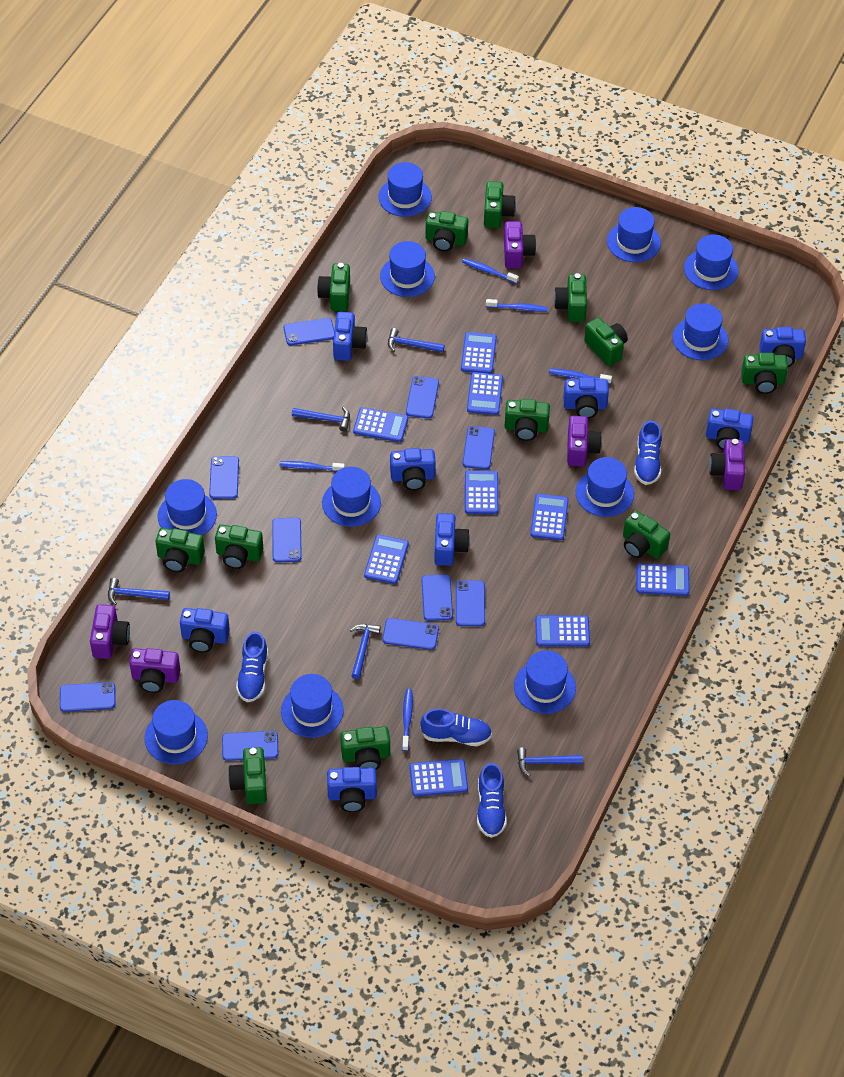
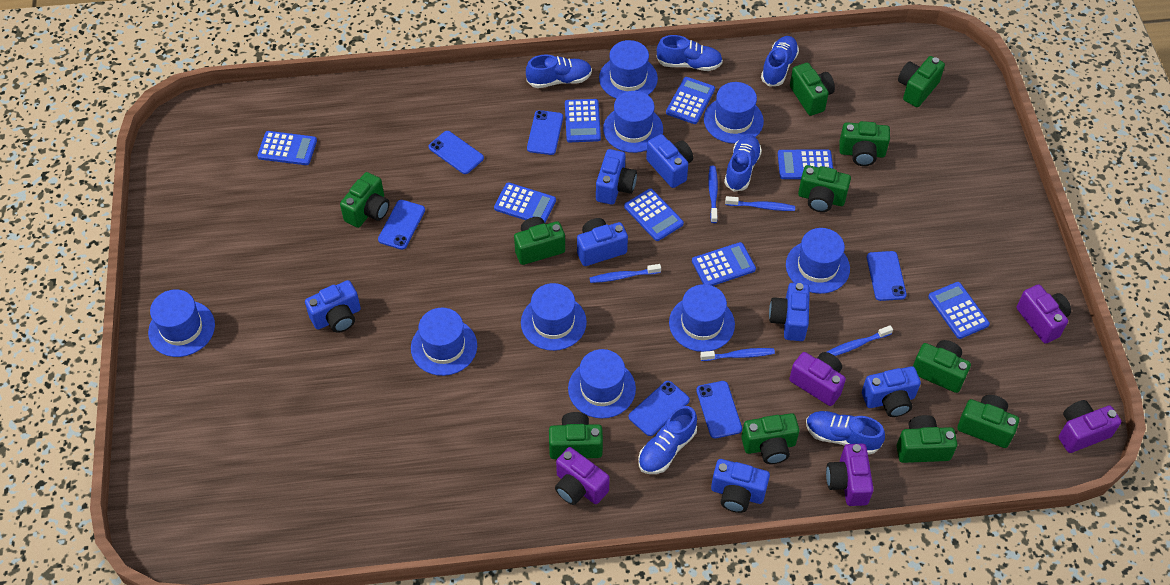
blue calculator: [353,407,408,442] [364,535,409,584] [409,759,468,796] [461,332,497,374] [465,471,498,514] [467,372,503,415] [530,494,569,540] [535,615,590,646] [636,563,689,596] = 9 -> [257,131,317,165] [494,182,556,223] [565,99,601,142] [624,188,684,241] [666,77,715,124] [692,242,756,286] [778,149,833,179] [928,282,990,339] = 8
blue camera: [180,608,230,653] [327,767,377,812] [333,312,367,361] [390,448,436,490] [434,513,470,566] [563,377,609,418] [706,409,753,450] [759,327,806,367] = 8 -> [305,280,361,333] [577,218,628,266] [596,149,637,205] [646,134,693,188] [711,459,770,513] [769,283,810,341] [862,366,921,417] = 7
blue hammer: [108,578,170,605] [292,407,350,432] [350,624,381,679] [388,328,445,353] [517,748,583,776] = 5 -> none = 0
blue hat: [144,700,208,764] [158,479,217,535] [281,674,344,738] [322,467,381,527] [379,162,432,217] [380,241,435,297] [514,650,576,714] [576,457,634,517] [607,207,661,262] [672,303,728,360] [684,234,739,290] = 11 -> [148,290,215,357] [411,308,477,376] [521,283,587,351] [568,349,636,418] [599,40,658,99] [603,91,663,153] [669,284,735,352] [704,82,764,144] [786,228,850,294] = 9
blue phone: [60,682,115,712] [209,456,239,499] [222,731,279,761] [272,518,302,562] [284,318,334,345] [382,618,439,650] [406,376,439,419] [422,575,453,621] [456,580,485,626] [463,426,495,470] = 10 -> [378,200,425,250] [429,131,484,174] [527,110,563,155] [629,381,690,436] [696,381,742,438] [867,251,907,301] = 6
blue shoe: [236,631,268,702] [420,709,492,746] [477,763,507,838] [634,420,662,485] = 4 -> [526,54,592,88] [638,406,697,474] [657,35,723,71] [724,135,762,192] [761,36,799,87] [806,411,885,455] = 6
green camera: [155,528,205,572] [215,524,263,569] [228,747,267,804] [317,263,350,312] [340,726,390,770] [425,211,468,251] [484,181,516,228] [505,399,550,441] [554,273,587,322] [584,318,628,366] [623,510,670,559] [741,353,788,394] = 12 -> [340,172,390,228] [514,217,565,265] [549,412,603,459] [741,413,799,464] [790,63,835,116] [798,165,851,212] [839,121,890,166] [897,415,957,463] [898,56,945,107] [913,340,971,393] [957,395,1019,448] = 11

